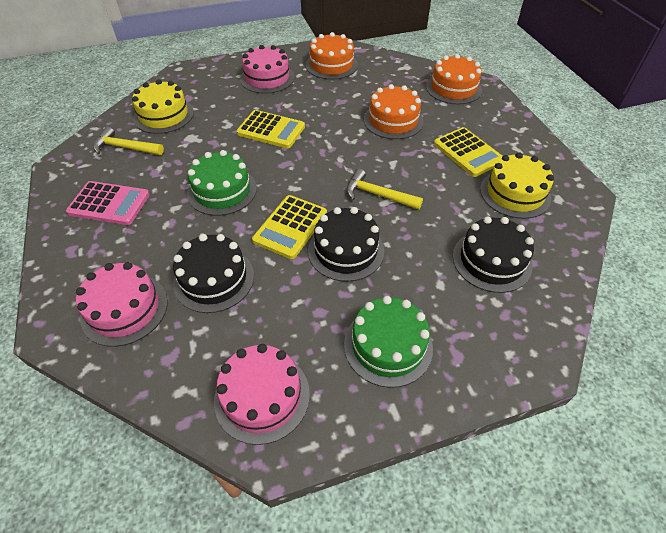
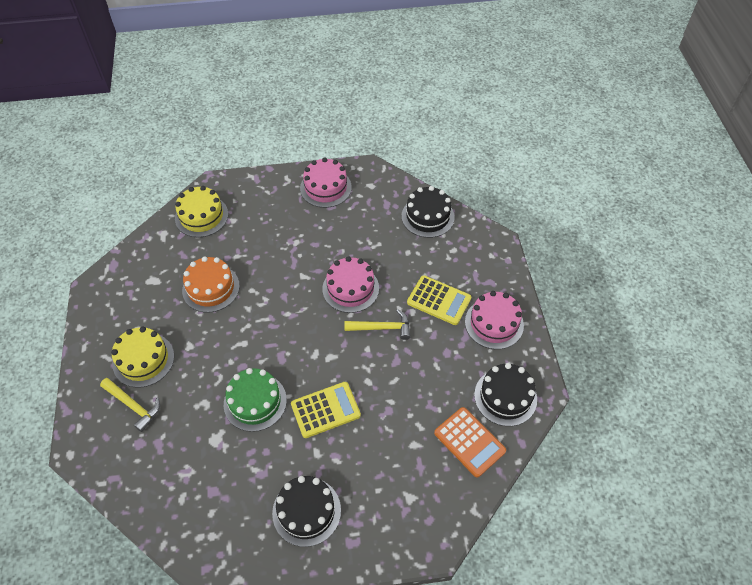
green cake: [187,150,257,216] [344,296,433,388] = 2 -> [224,368,287,432] = 1
orange cake: [306,32,358,80] [364,84,424,139] [426,54,482,104] = 3 -> [182,256,240,313] = 1
orange calculator: none = 0 -> [434,407,506,477] = 1
pink calculator: [66,181,150,225] = 1 -> none = 0
yellow calculator: [236,110,305,148] [252,195,327,259] [434,127,503,177] = 3 -> [291,382,361,438] [407,275,471,325] = 2

